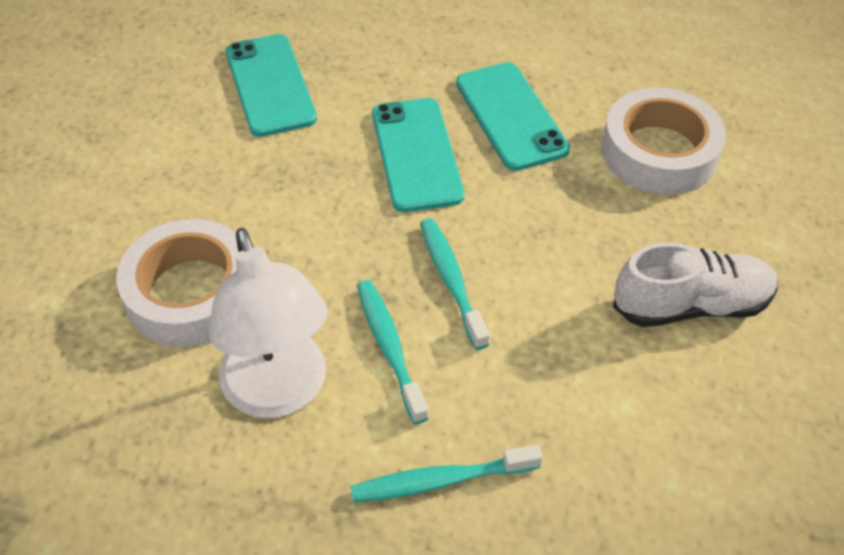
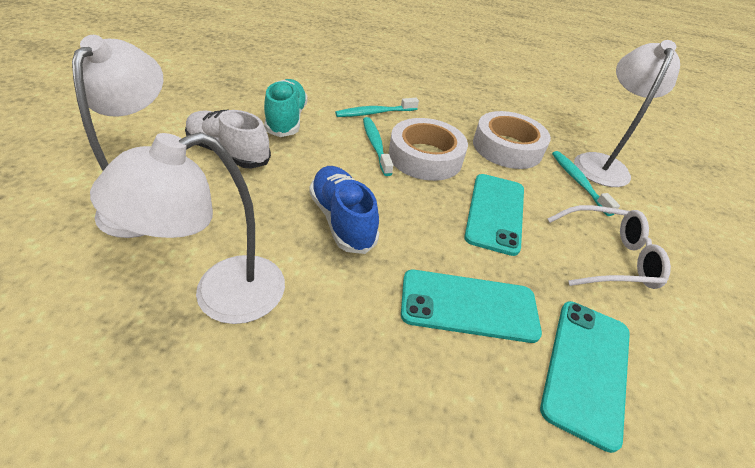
blue shoe: none = 0 -> [309,166,379,254] = 1
turquoise shoe: none = 0 -> [264,79,308,137] = 1
white glasses: none = 0 -> [548,205,671,289] = 1
white lamp: [209,228,328,418] = 1 -> [72,35,163,238] [90,132,285,324] [574,40,680,187] = 3

